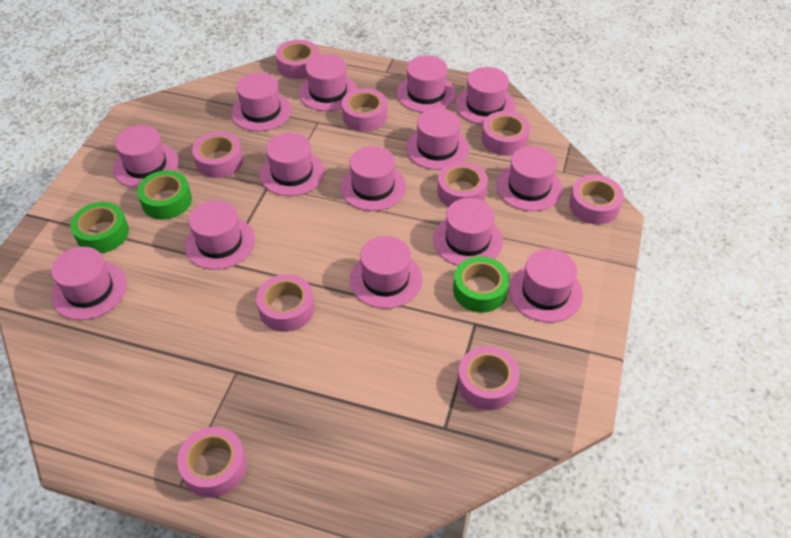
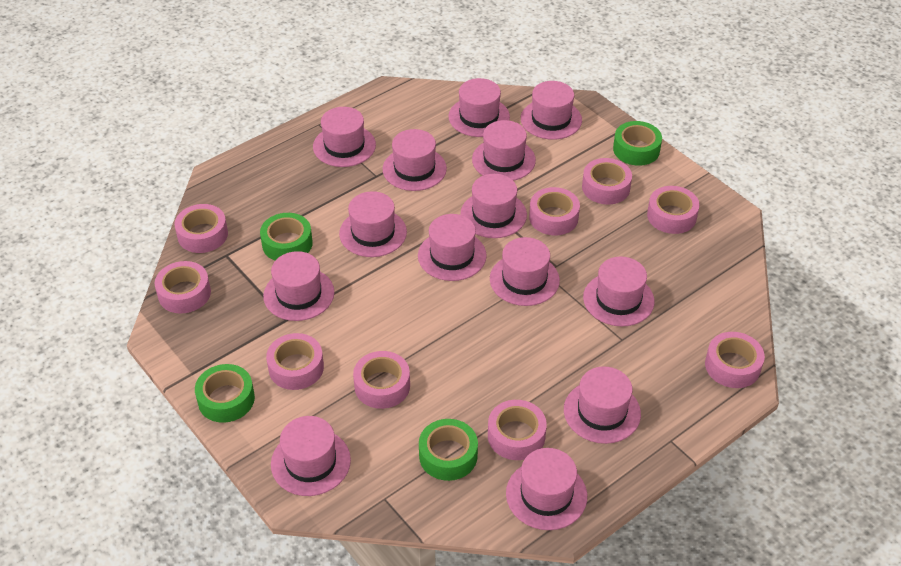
green tape: [70,202,129,253] [137,170,192,219] [453,256,510,313] = 3 -> [195,364,255,423] [260,213,313,261] [419,419,478,481] [613,121,662,166] = 4

